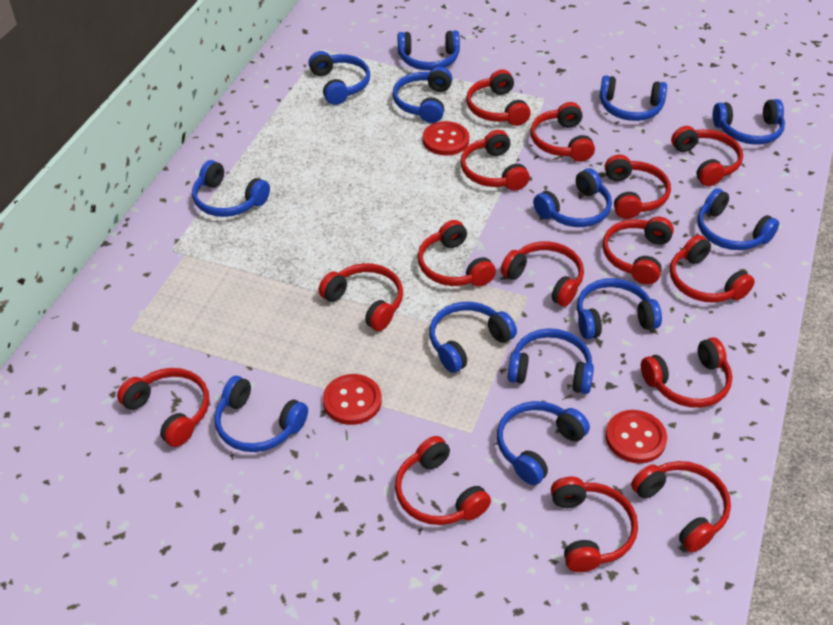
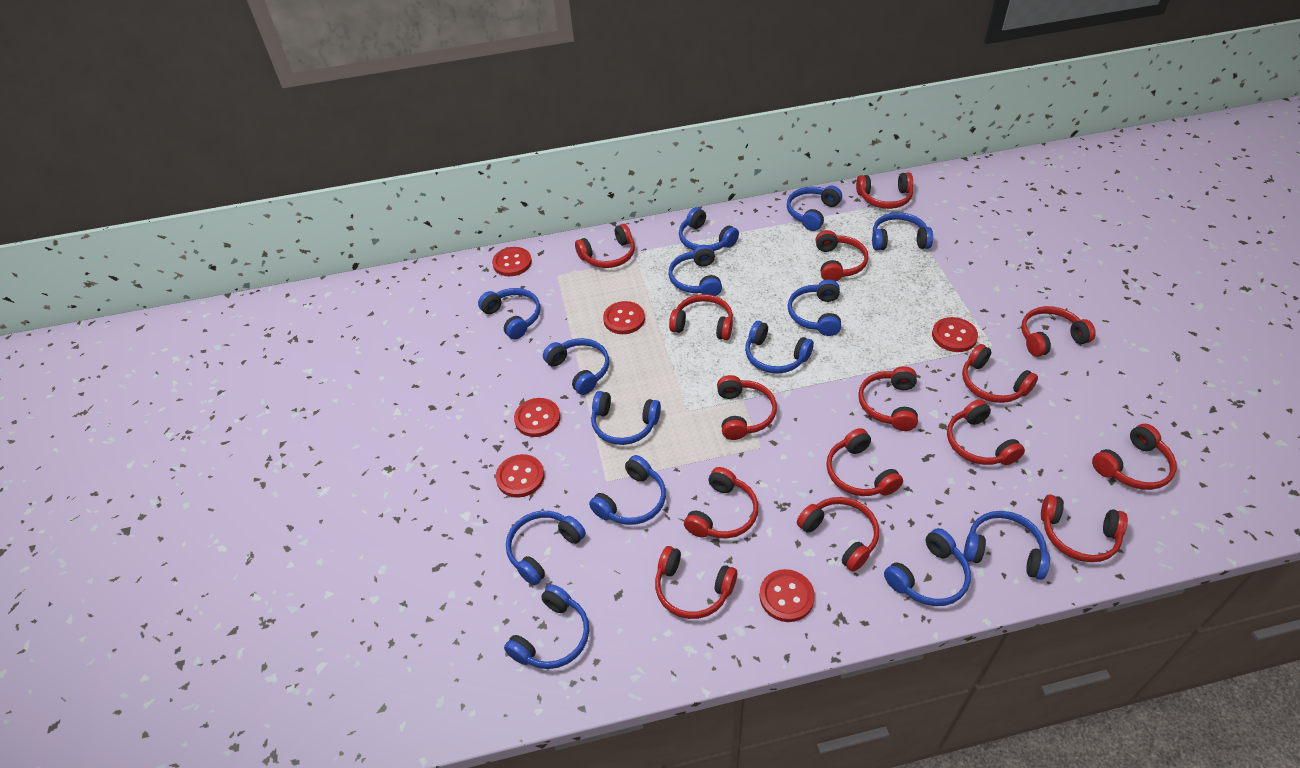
blue headphones: [192,160,270,217] [214,376,308,452] [309,51,370,105] [393,67,452,123] [398,30,460,70] [430,302,517,373] [497,401,590,485] [508,328,594,394] [533,168,612,227] [577,278,662,339] [599,75,667,121] [697,188,779,250] [713,99,785,145] = 13 -> [478,288,540,340] [504,584,589,669] [506,511,586,585] [543,338,609,395] [589,455,666,525] [591,391,661,445] [669,245,722,296] [679,207,739,251] [745,321,814,374] [787,186,842,231] [788,279,841,336] [872,212,933,250] [884,528,971,606] [964,511,1050,580] = 14
red button: [323,374,382,425] [423,121,469,156] [606,410,667,463] = 3 -> [492,247,532,276] [496,454,544,498] [514,398,560,437] [603,301,645,334] [759,569,815,622] [932,317,978,352] = 6

